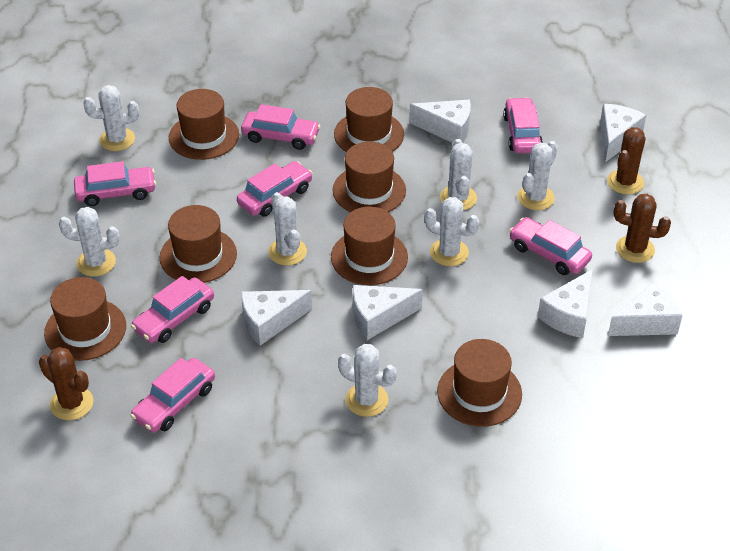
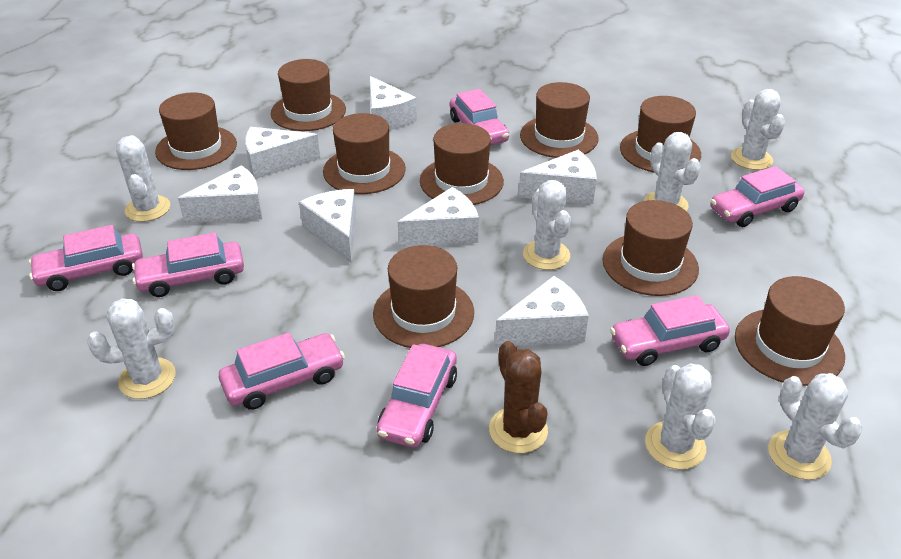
brown cactus: [39,347,93,420] [607,127,646,195] [614,194,671,263] = 3 -> [489,341,548,453] = 1
brown hat: [44,277,126,361] [160,205,237,283] [169,89,239,160] [331,206,408,285] [333,141,406,212] [334,87,404,152] [437,339,522,427] = 7 -> [155,92,237,170] [271,59,346,131] [323,113,406,194] [373,245,474,348] [420,123,504,205] [520,82,598,158] [603,200,699,296] [620,96,701,173] [735,276,845,386] = 9
white cheese: [241,290,312,346] [353,285,423,340] [409,100,471,143] [538,269,593,338] [600,104,646,163] [608,281,683,336] = 6 -> [178,165,262,223] [245,127,320,179] [299,189,356,263] [369,76,417,130] [398,187,479,247] [495,276,589,347] [519,150,597,204] = 7

